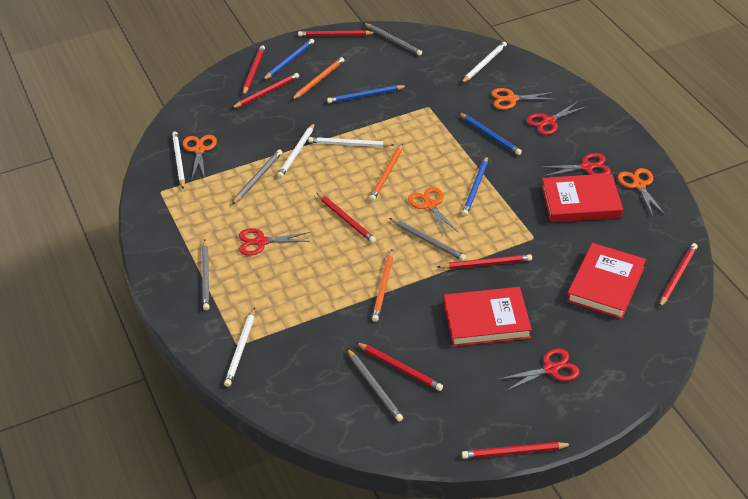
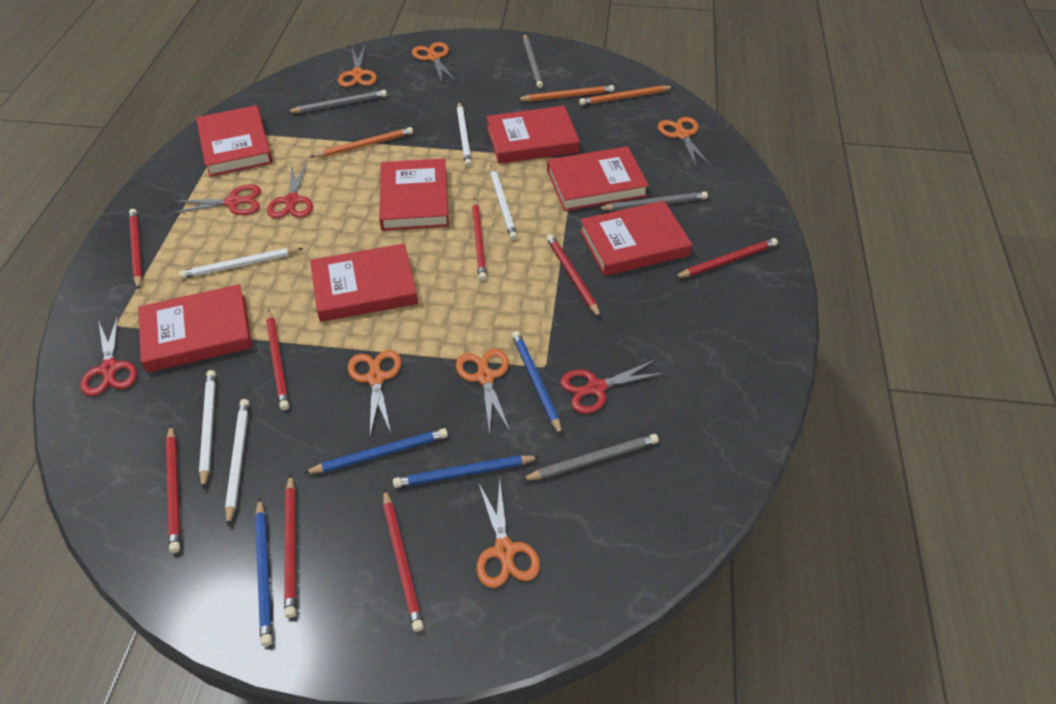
grey pencil: [202,239,210,310] [232,149,282,204] [347,348,403,422] [364,23,422,55] [389,218,466,261] = 5 -> [287,90,387,113] [521,434,659,480] [523,34,543,88] [597,191,708,211] = 4
orange scissors: [183,135,217,178] [408,187,459,235] [491,88,555,110] [618,168,665,216] = 4 -> [338,46,377,87] [348,350,401,435] [412,42,456,82] [456,348,510,434] [477,478,540,588] [658,117,711,168] = 6
red book: [444,287,532,347] [541,173,623,223] [567,243,646,319] = 3 -> [138,284,252,373] [196,105,273,177] [310,244,418,322] [379,158,449,231] [486,106,580,164] [547,146,649,211] [580,201,692,276] = 7

